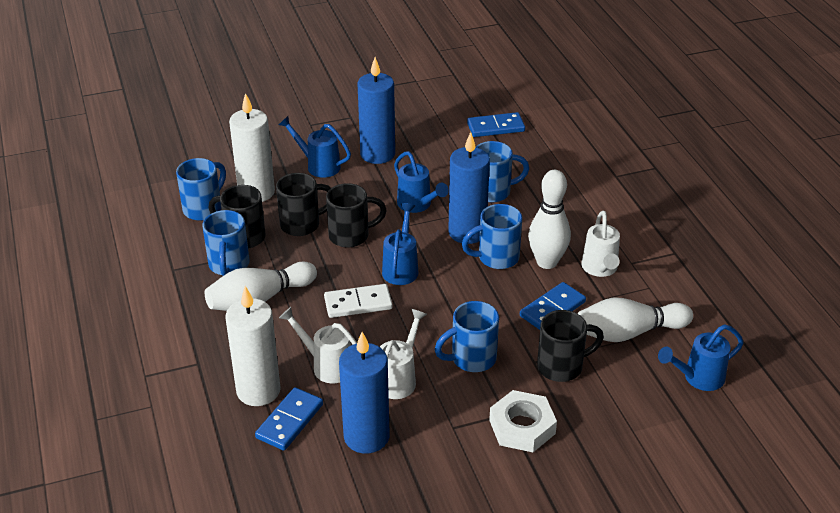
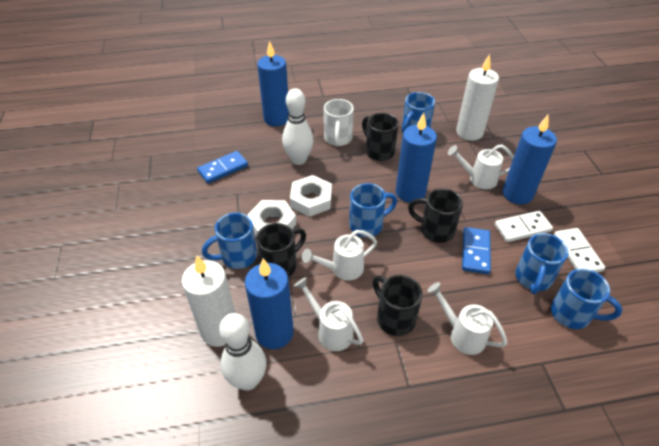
blue candle: [339,332,389,454] [357,57,395,164] [448,132,490,244] = 3 -> [245,258,294,349] [257,41,289,126] [396,113,437,203] [502,115,557,205] = 4
blue domino: [255,387,323,450] [467,112,525,137] [520,282,586,330] = 3 -> [197,151,248,183] [462,227,491,274] = 2
blue watering can: [279,116,351,178] [382,203,418,285] [394,151,449,213] [658,324,744,391] = 4 -> none = 0
white bowling pin: [205,261,317,311] [528,170,571,269] [578,297,693,342] = 3 -> [219,313,266,391] [282,88,313,165] = 2
white domino: [324,284,393,318] = 1 -> [495,211,553,242] [554,228,605,272] = 2
white mug: none = 0 -> [324,99,354,146] = 1
white nut: [489,390,557,452] = 1 -> [247,200,296,236] [290,175,332,217] = 2
white watering can: [279,307,357,383] [380,309,427,399] [581,211,620,277] = 3 -> [294,277,363,351] [302,230,377,280] [427,282,507,355] [448,144,514,189] = 4

